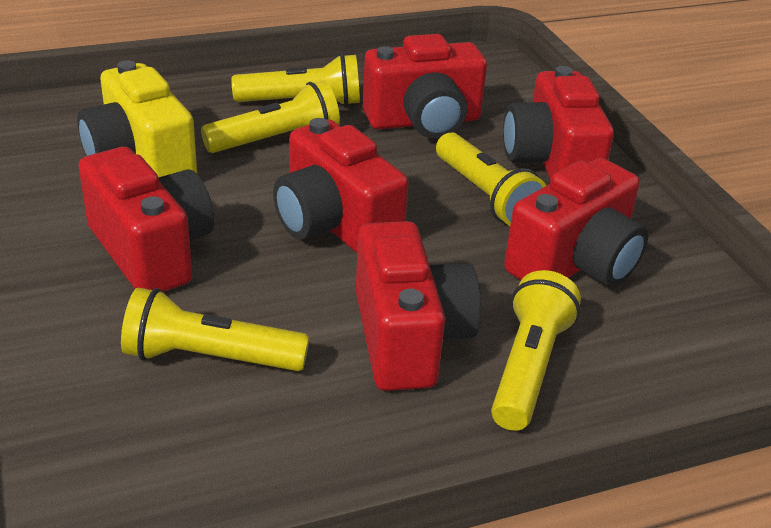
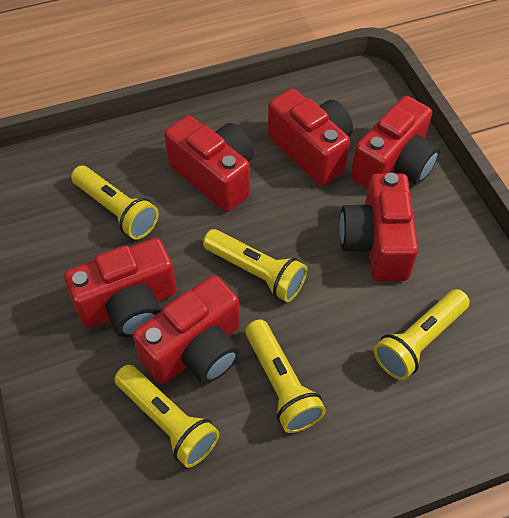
yellow camera: [77,60,197,177] = 1 -> none = 0

